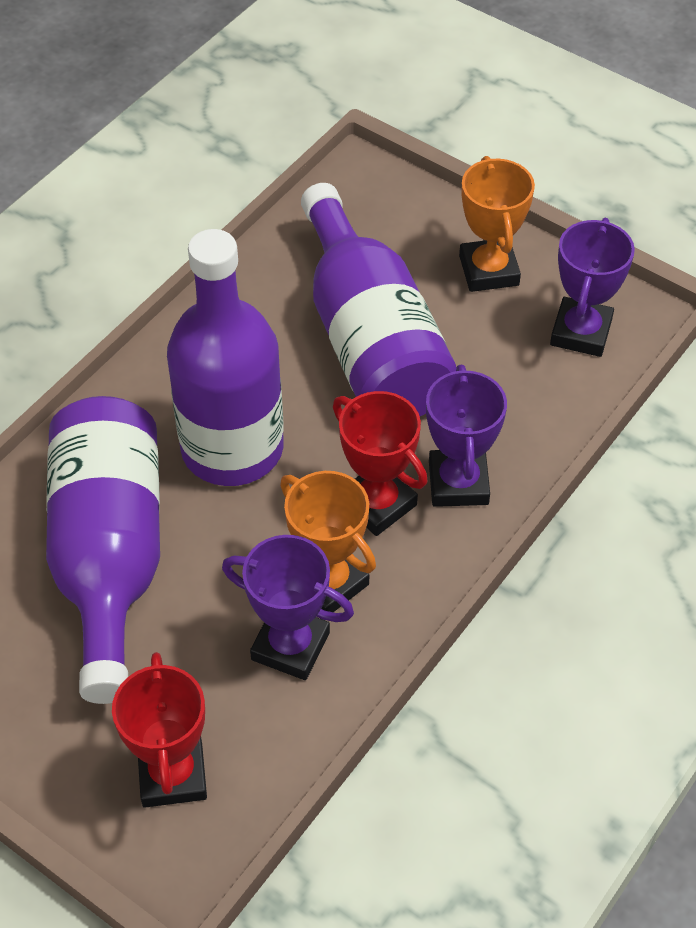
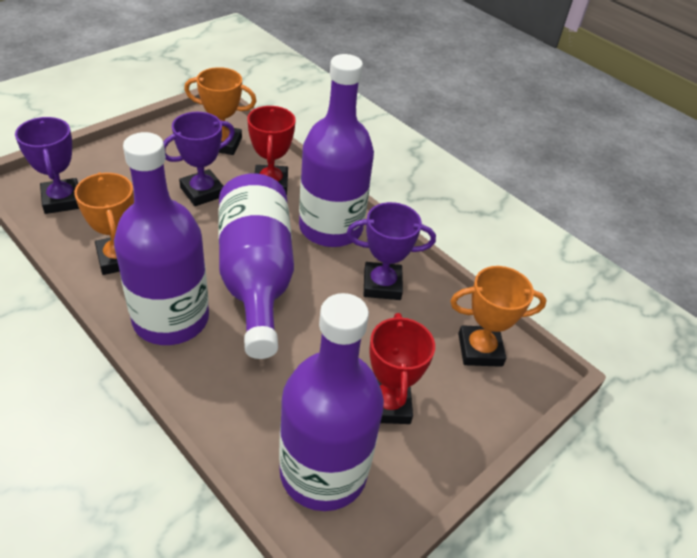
orange trophy: [280,471,376,612] [459,156,535,292] = 2 -> [74,172,134,275] [184,67,256,155] [450,266,547,367] = 3
purple bottle: [46,396,160,704] [167,229,284,486] [301,183,457,416] = 3 -> [114,132,209,345] [218,173,294,359] [279,293,384,511] [299,54,374,247] = 4

